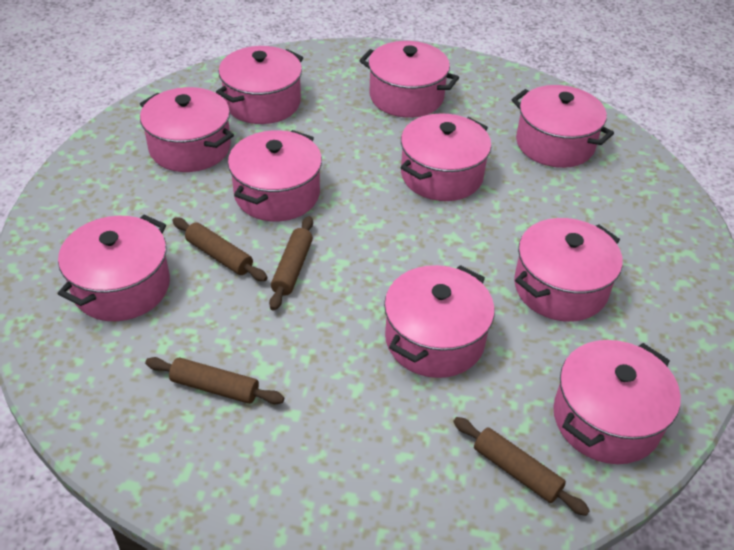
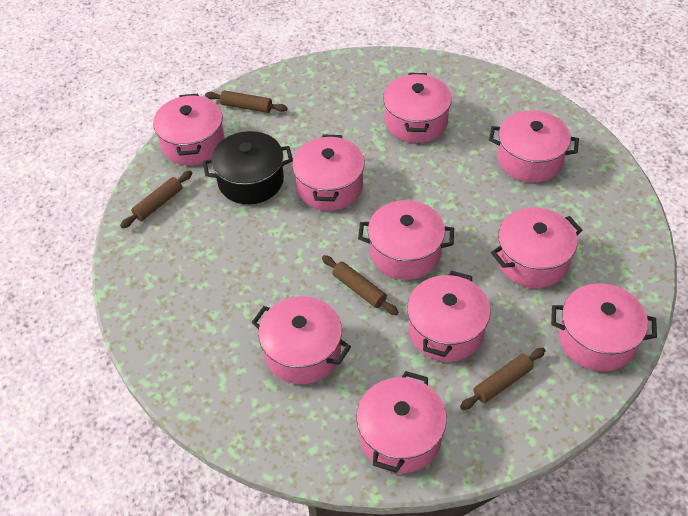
black pot: none = 0 -> [203,131,293,204] = 1

